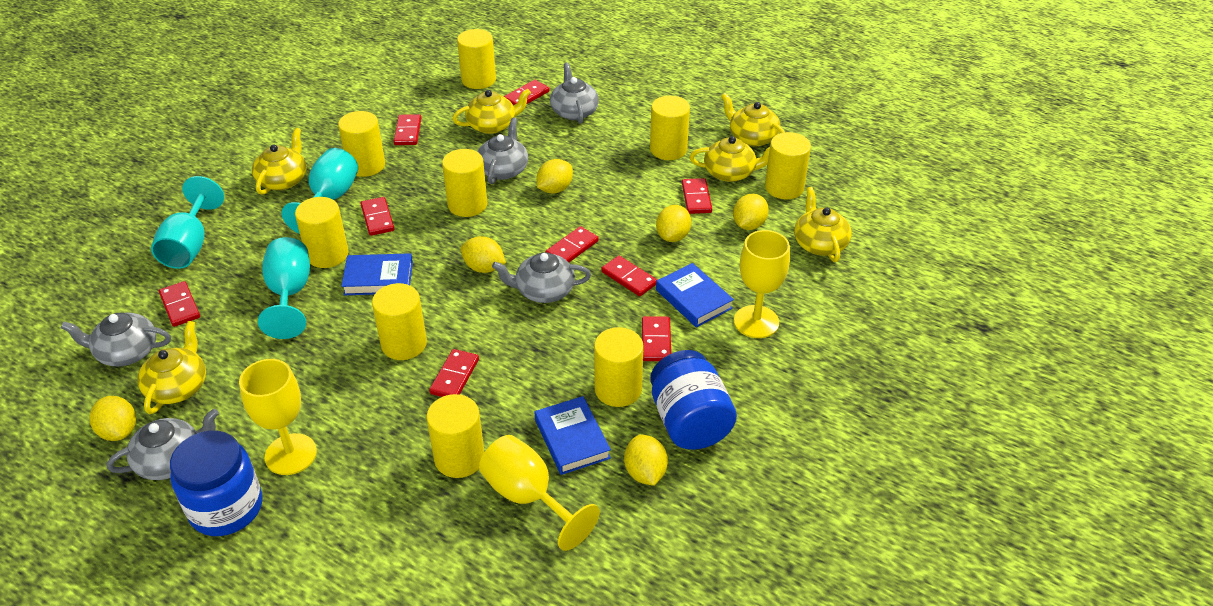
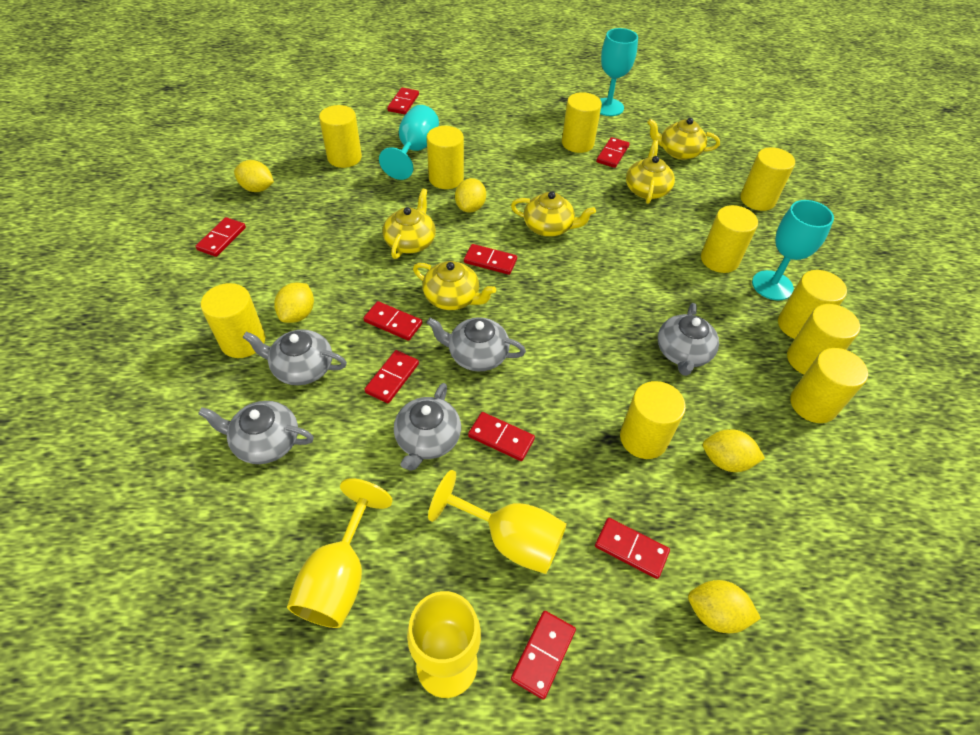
blue book: [341,253,413,295] [535,396,611,475] [656,263,734,328] = 3 -> none = 0
blue jar: [170,430,262,536] [650,350,737,450] = 2 -> none = 0
yellow cylinder: [295,197,349,268] [338,111,385,177] [372,283,427,360] [427,394,484,478] [442,149,487,217] [457,29,496,89] [594,327,644,407] [650,96,690,160] [765,132,811,199] = 9 -> [201,283,265,358] [319,105,362,168] [427,126,464,189] [562,92,602,153] [620,381,686,459] [701,205,758,273] [740,147,795,211] [778,270,847,339] [787,304,860,374] [790,348,868,423] = 10
yellow lemon: [90,396,136,441] [461,236,506,273] [537,159,573,194] [624,435,668,486] [656,205,691,242] [733,194,769,230] = 6 -> [234,160,274,192] [274,282,314,323] [455,178,486,213] [688,580,761,633] [703,429,765,472] = 5
yellow teapot: [137,321,206,414] [252,128,307,195] [453,89,531,134] [690,136,770,182] [721,93,785,146] [794,187,852,262] = 6 -> [382,189,436,259] [413,261,496,310] [511,192,596,237] [626,140,675,204] [647,118,720,160] = 5

